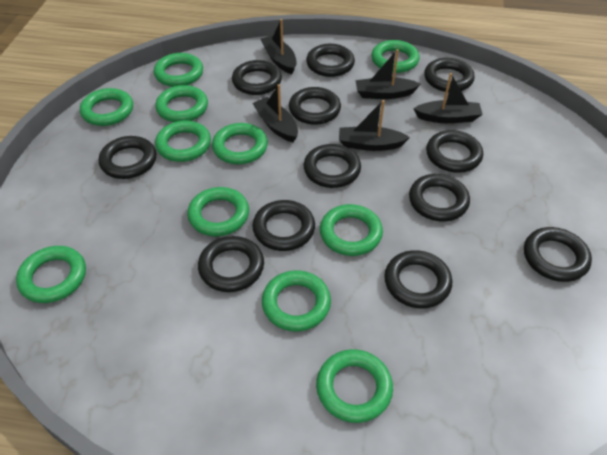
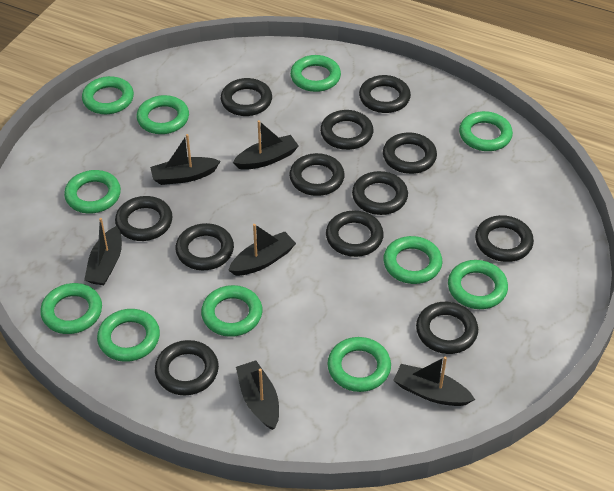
black boat: [252,84,298,142] [260,19,297,74] [339,100,410,151] [356,49,421,99] [413,73,483,123] = 5 -> [84,218,122,285] [150,134,220,185] [228,224,296,276] [233,120,299,170] [236,360,279,430] [394,357,475,406] = 6

